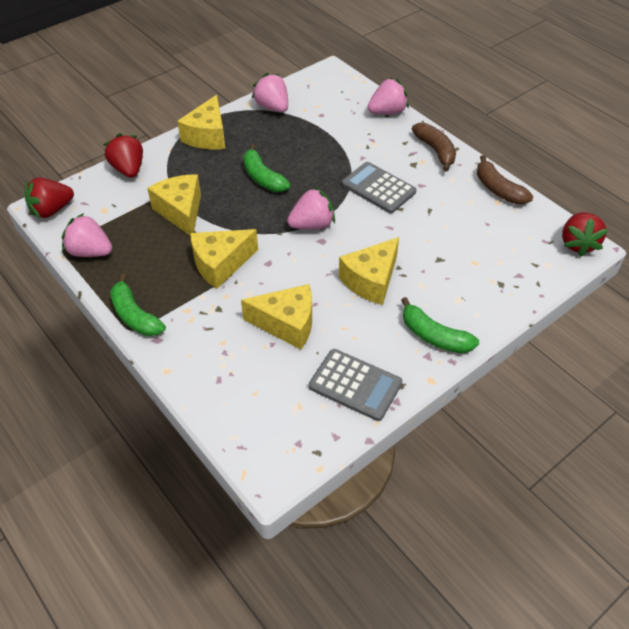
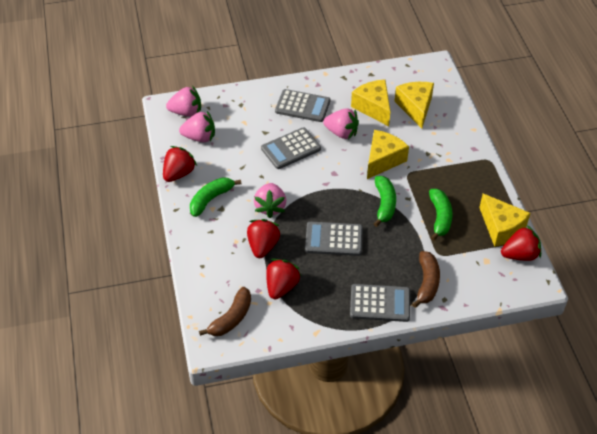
grey calculator: [309,349,402,421] [342,162,417,213] = 2 -> [261,127,321,169] [275,89,330,122] [305,222,363,256] [350,284,410,322] = 4
red strawberry: [25,177,74,218] [103,133,143,178] [562,212,609,257] = 3 -> [163,146,197,182] [247,219,281,258] [266,259,301,299] [501,226,541,261] = 4
yellow cheese: [147,174,201,236] [177,95,225,150] [190,229,258,289] [241,284,312,349] [339,237,399,305] = 5 -> [351,80,390,126] [367,130,409,179] [394,82,434,128] [479,194,530,247] = 4

